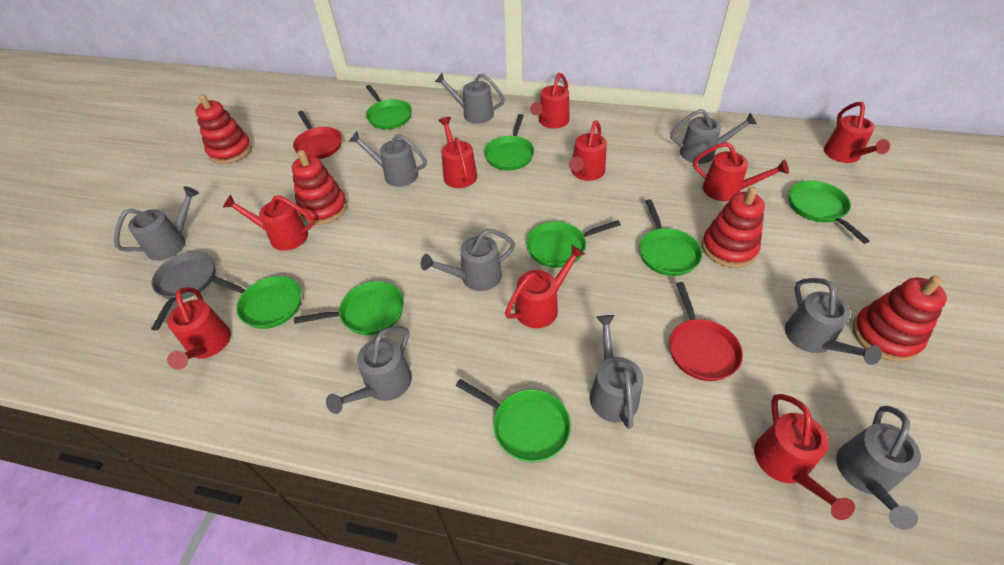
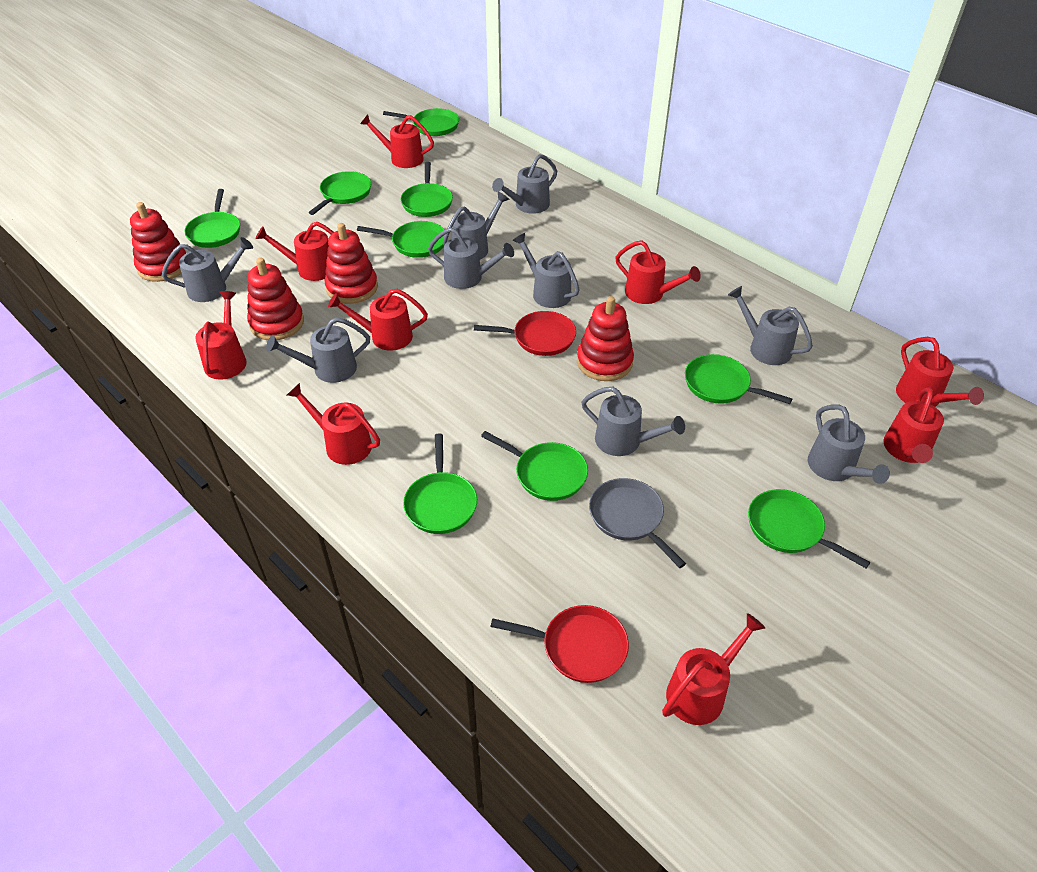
green pan: [209,275,301,329] [294,281,404,335] [366,85,412,129] [456,379,571,462] [484,114,534,170] [526,220,621,268] [639,199,702,276] [789,180,870,244] = 8 -> [184,189,240,248] [308,171,371,215] [357,221,445,258] [383,108,459,136] [400,162,453,217] [403,433,477,534] [481,431,588,501] [685,354,792,404] [748,489,870,568] = 9

